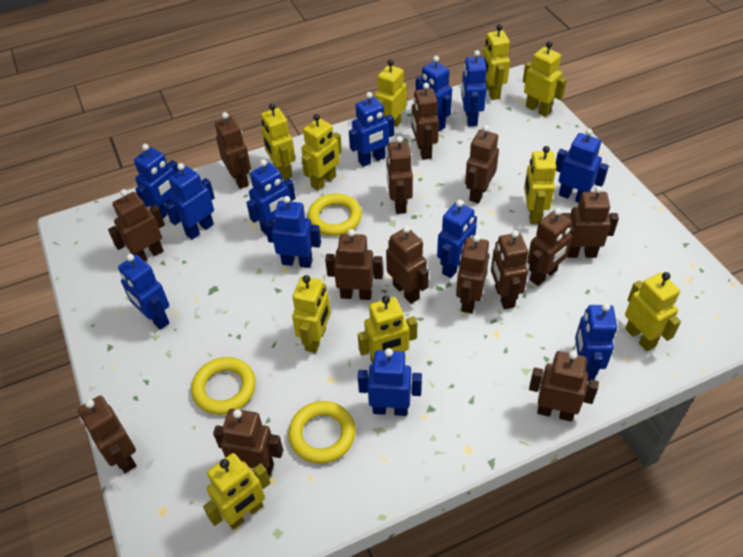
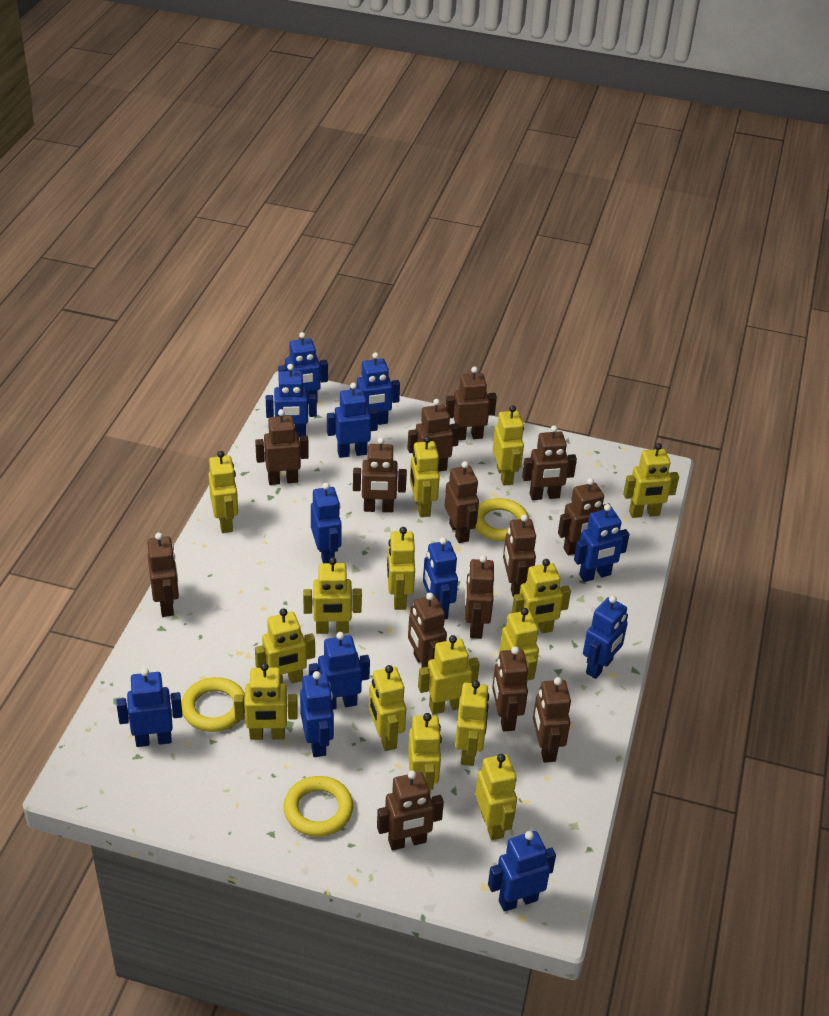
yellow robot: [203,453,270,530] [261,103,295,180] [292,275,331,353] [301,114,342,191] [358,296,417,364] [375,60,407,127] [482,24,510,100] [523,41,567,117] [524,146,557,224] [625,272,681,351] = 10 -> [208,451,238,533] [234,663,298,740] [255,608,315,684] [303,557,362,634] [369,665,406,751] [387,527,415,610] [408,713,442,794] [410,436,440,517] [418,635,480,714] [455,680,489,766] [475,754,517,840] [493,405,524,485] [500,608,539,684] [512,559,571,633] [623,443,679,518] = 15

